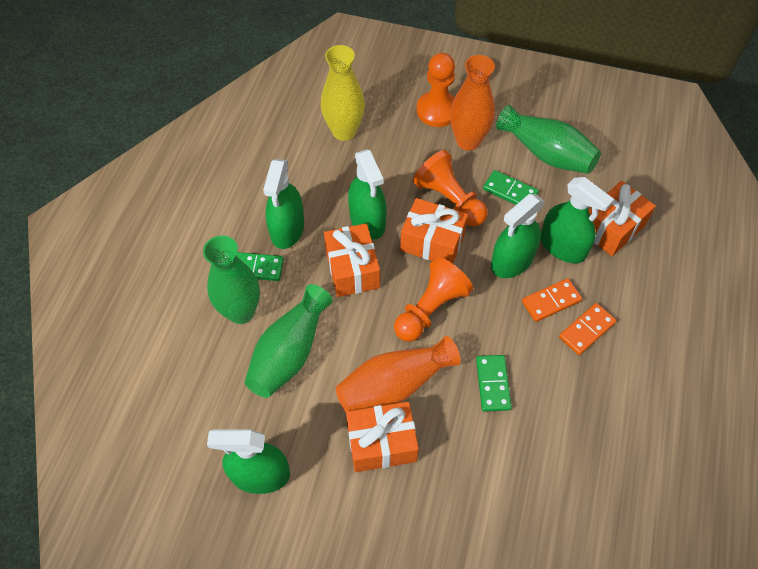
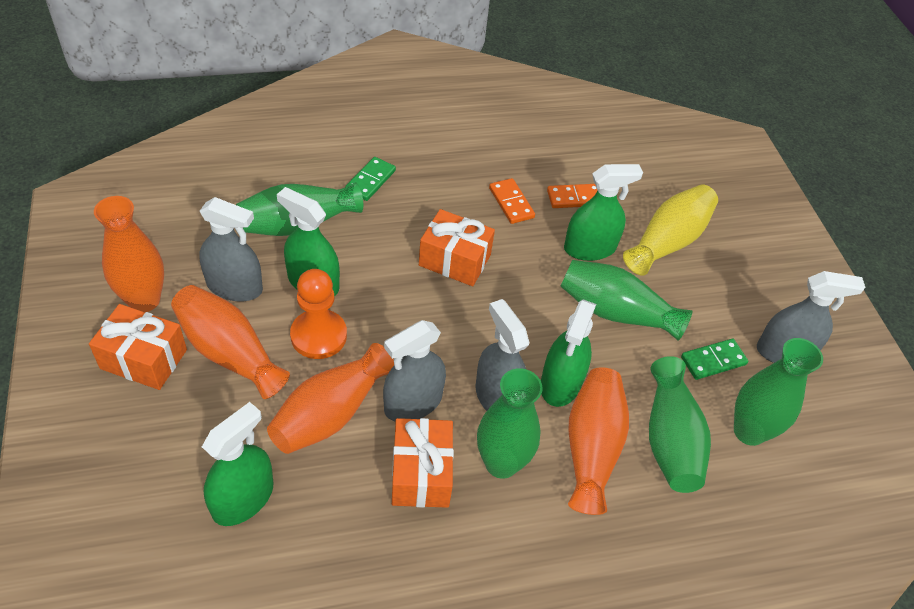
green domino: [236,252,284,281] [476,355,512,412] [483,170,539,205] = 3 -> [345,157,396,201] [681,339,748,380] = 2
green spray bottle: [207,430,290,494] [263,159,304,249] [348,149,387,240] [491,194,545,278] [541,177,614,263] = 5 -> [202,402,273,526] [277,187,340,296] [541,299,596,407] [564,164,643,261] = 4
green vase: [203,235,260,324] [245,284,333,398] [496,105,601,174] = 3 -> [236,182,363,236] [477,368,543,479] [560,260,692,341] [649,356,711,493] [734,338,823,446] = 5
grey spray bottle: none = 0 -> [199,197,263,301] [383,320,446,422] [475,299,529,411] [757,271,865,363] = 4
orange gift: [324,223,380,297] [346,402,419,472] [400,198,468,264] [588,181,656,256] = 4 -> [89,304,187,390] [392,418,454,508] [419,209,495,286] = 3
orange pawn: [394,257,473,342] [413,150,488,227] [417,53,455,127] = 3 -> [290,269,347,359] = 1
orange vase: [336,336,461,412] [450,55,495,151] = 2 -> [94,196,164,312] [171,285,290,399] [267,343,394,454] [568,367,629,515] = 4

